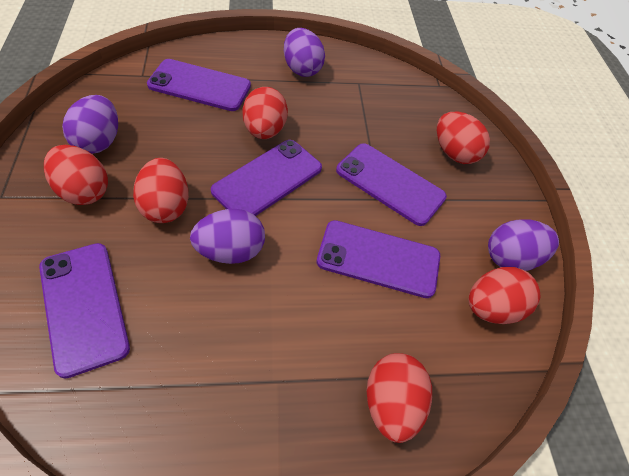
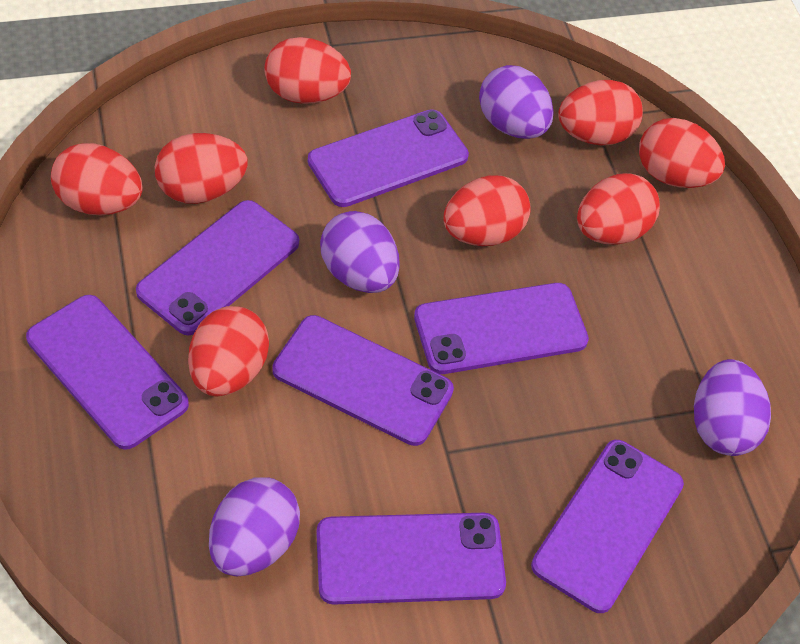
purple phone: [39,243,130,379] [147,59,251,111] [211,140,322,216] [316,220,440,298] [336,143,447,226] = 5 -> [26,295,189,450] [136,200,299,335] [272,315,454,446] [308,109,469,207] [316,513,506,605] [414,283,589,374] [531,440,684,613] = 7
red egg: [44,145,108,205] [133,158,189,223] [242,87,288,139] [367,353,432,443] [437,112,490,164] [469,267,540,324] = 6 -> [51,143,143,215] [155,133,248,204] [188,306,269,396] [264,37,351,104] [444,175,531,246] [558,80,643,146] [577,173,660,245] [639,118,725,188] = 8

